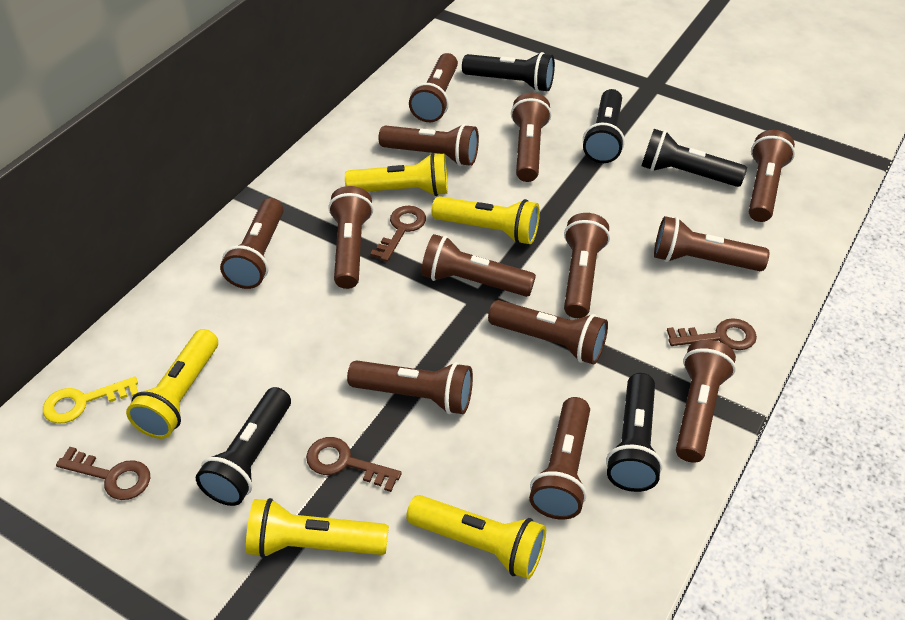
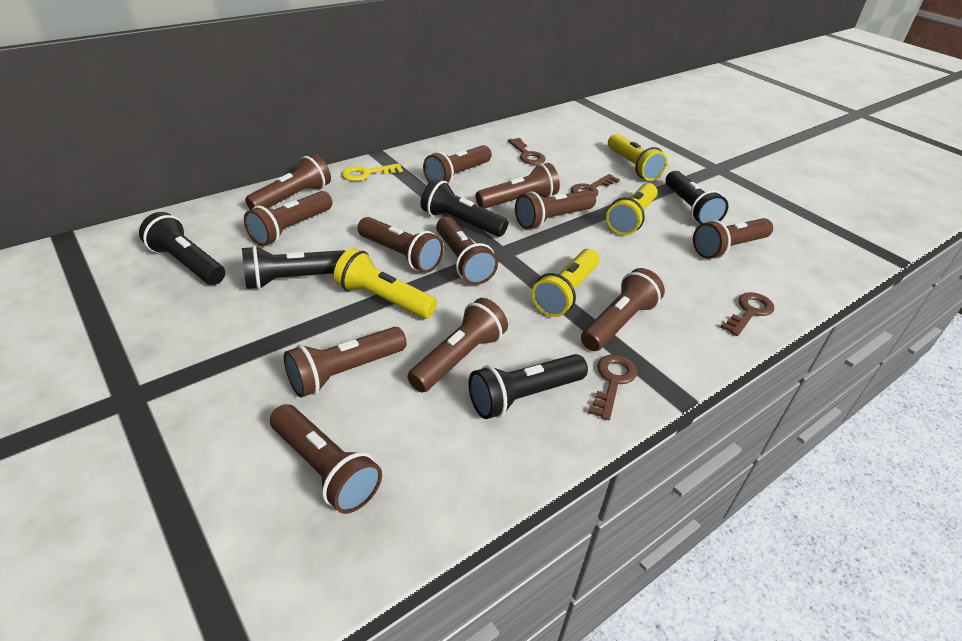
brown flashlight: [220,198,284,289] [328,186,373,289] [347,360,473,414] [378,124,479,166] [409,53,458,122] [421,234,536,297] [488,300,608,365] [511,93,551,182] [529,397,590,520] [564,213,610,318] [654,216,769,271] [676,340,736,463] [749,130,795,222] = 13 -> [244,191,332,246] [245,154,331,210] [270,404,382,514] [284,327,407,398] [357,217,444,273] [407,298,508,393] [423,145,492,185] [436,217,498,285] [475,163,560,209] [515,190,596,229] [581,268,665,351] [693,218,773,259] = 12
yellow flashlight: [126,329,218,439] [246,498,389,558] [345,153,448,196] [406,495,546,579] [432,196,540,244] = 5 -> [334,248,437,319] [531,249,600,317] [606,183,658,235] [608,134,668,181] = 4

